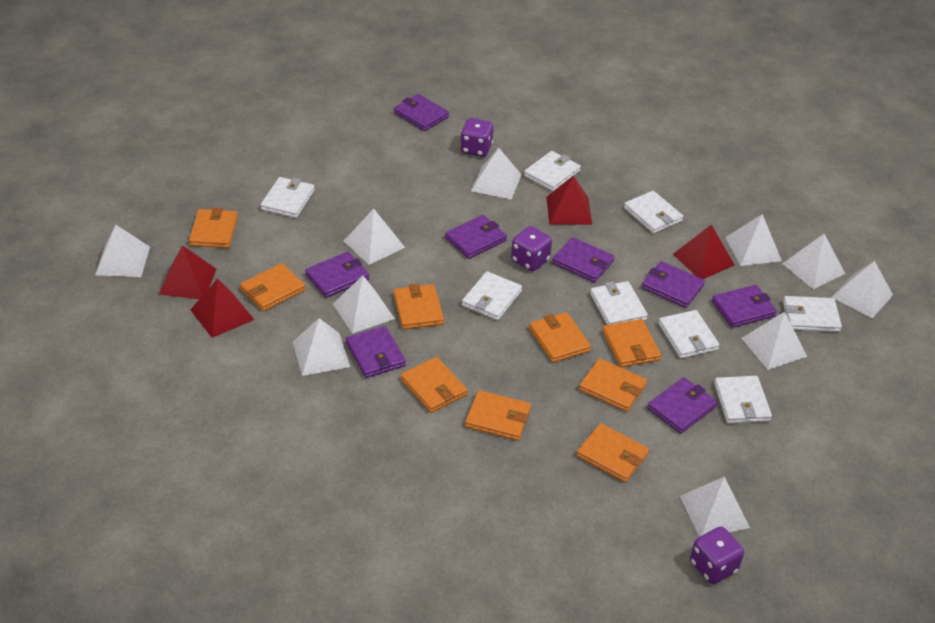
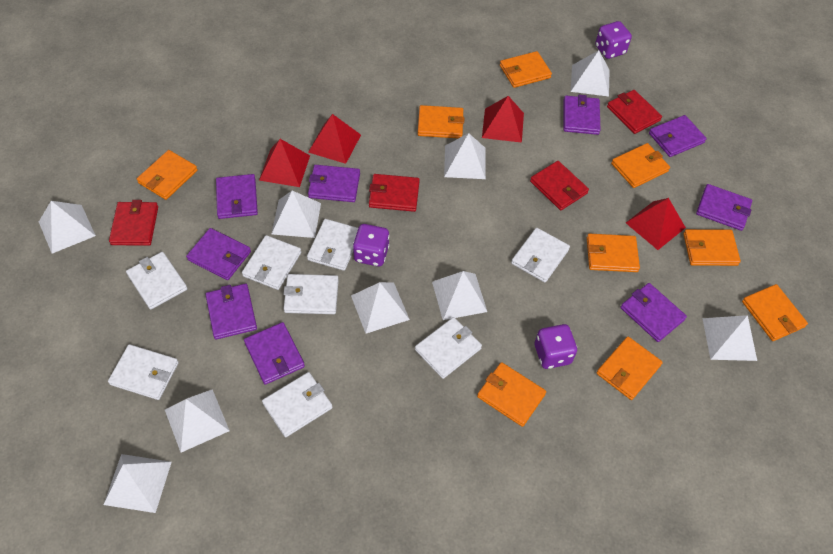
purple wallet: [305,252,369,298] [346,326,406,378] [394,94,449,131] [445,215,507,259] [552,237,615,283] [642,261,705,308] [647,377,717,434] [712,285,777,328] = 8 -> [186,228,251,280] [206,284,257,340] [216,174,258,219] [244,322,305,385] [308,165,360,202] [563,95,600,135] [620,283,687,342] [649,115,707,157] [696,184,752,231] = 9
red wallet: none = 0 -> [109,200,158,246] [369,174,420,212] [530,161,589,210] [607,90,662,134] = 4
white pyramid: [95,225,150,277] [293,318,350,376] [333,276,395,333] [344,209,405,265] [471,148,522,199] [680,477,750,537] [725,214,782,266] [741,312,807,370] [782,234,845,290] [832,261,893,318] = 10 -> [39,201,96,254] [104,454,172,513] [165,389,230,452] [272,191,321,238] [351,282,410,334] [432,271,487,320] [444,133,486,179] [571,50,610,97] [702,315,757,361] = 9

